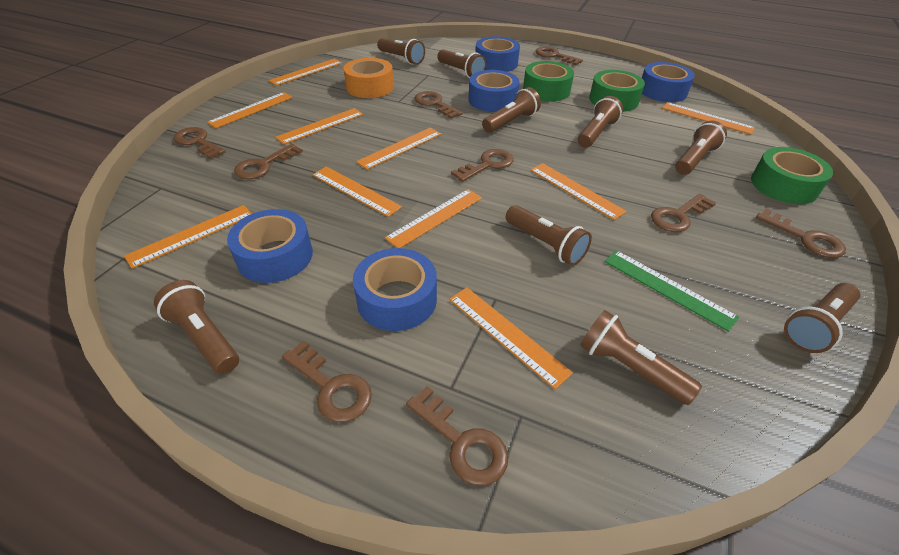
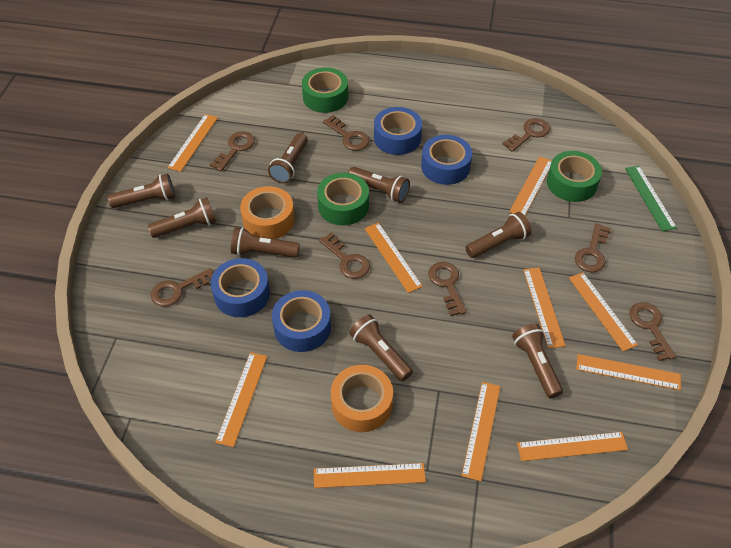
blue tape: [227,209,313,283] [353,248,437,331] [468,70,520,112] [475,37,520,72] [642,62,695,102] = 5 -> [211,258,270,317] [272,290,331,352] [374,107,422,155] [421,135,472,185] = 4
brown flashlight: [154,280,239,374] [377,38,425,65] [437,49,487,78] [482,87,541,133] [506,205,592,266] [578,96,623,148] [580,310,702,405] [675,121,727,175] [784,283,860,353] = 9 -> [108,174,175,208] [148,198,216,238] [231,227,300,258] [268,133,308,184] [348,167,410,203] [349,315,413,381] [466,212,531,258] [512,323,563,399] = 8
brown key: [174,127,226,159] [234,144,303,179] [282,340,372,422] [406,386,508,486] [415,91,463,119] [451,149,513,182] [536,46,583,65] [651,194,716,232] [756,208,846,258] = 9 -> [151,268,213,307] [210,131,255,171] [319,232,370,279] [323,115,369,151] [428,262,467,316] [502,118,550,152] [575,223,611,273] [629,302,676,361] = 8
orange tape: [344,58,394,98] = 1 -> [240,186,295,239] [331,365,393,432] = 2

